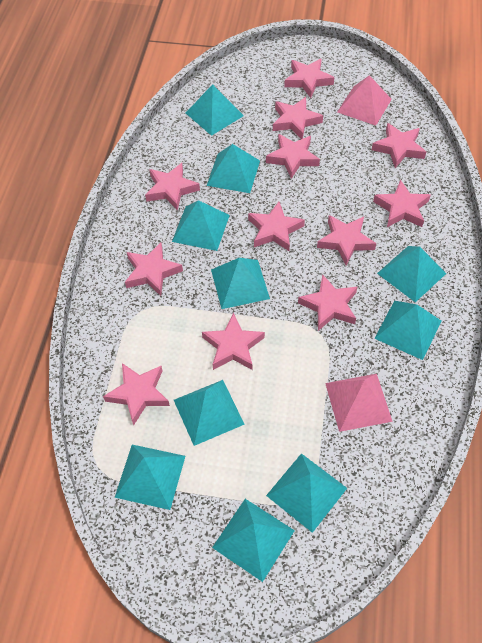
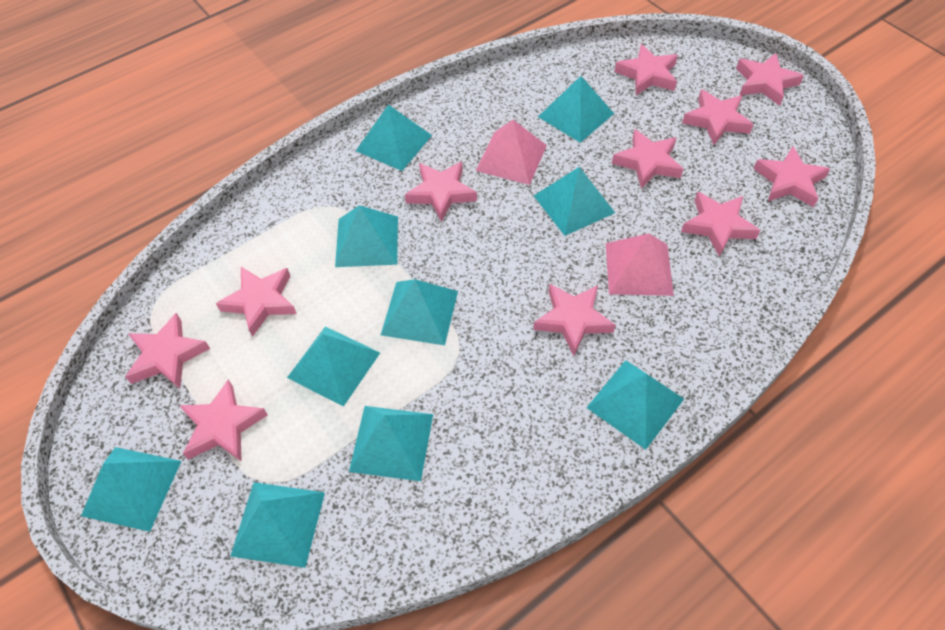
pink star: [103,363,170,425] [125,243,183,296] [145,163,200,211] [202,313,265,370] [248,202,305,251] [266,134,320,179] [273,97,323,139] [284,58,334,98] [298,274,357,331] [317,215,376,265] [372,123,426,168] [373,180,431,227] = 12 -> [125,313,210,389] [179,379,268,462] [216,267,297,337] [405,162,477,222] [533,283,616,356] [612,129,683,189] [614,44,678,95] [681,192,761,257] [682,89,754,145] [736,53,804,106] [753,146,830,207] = 11

